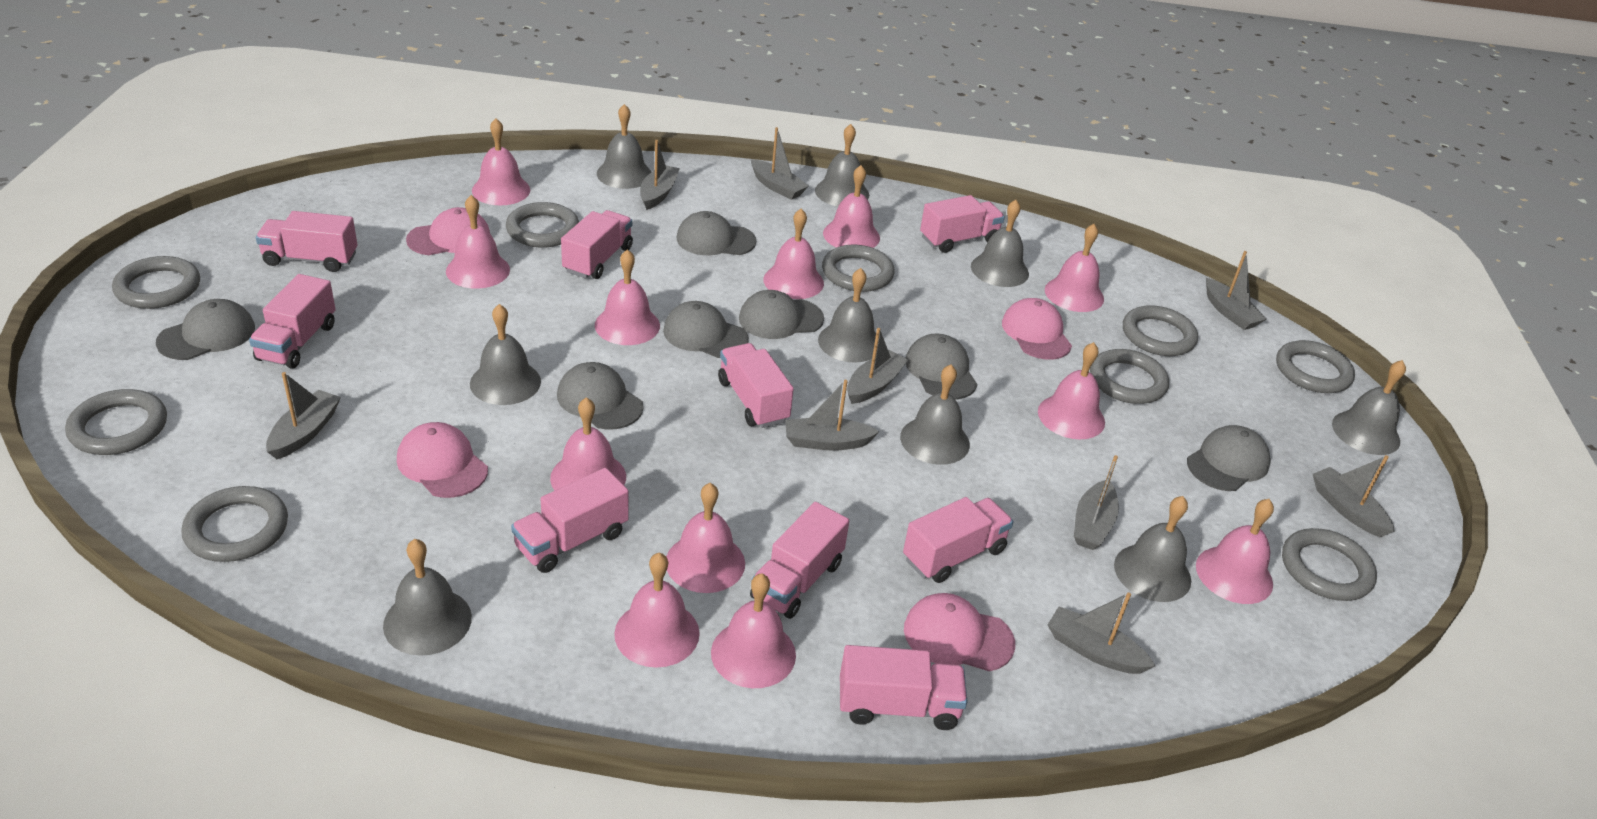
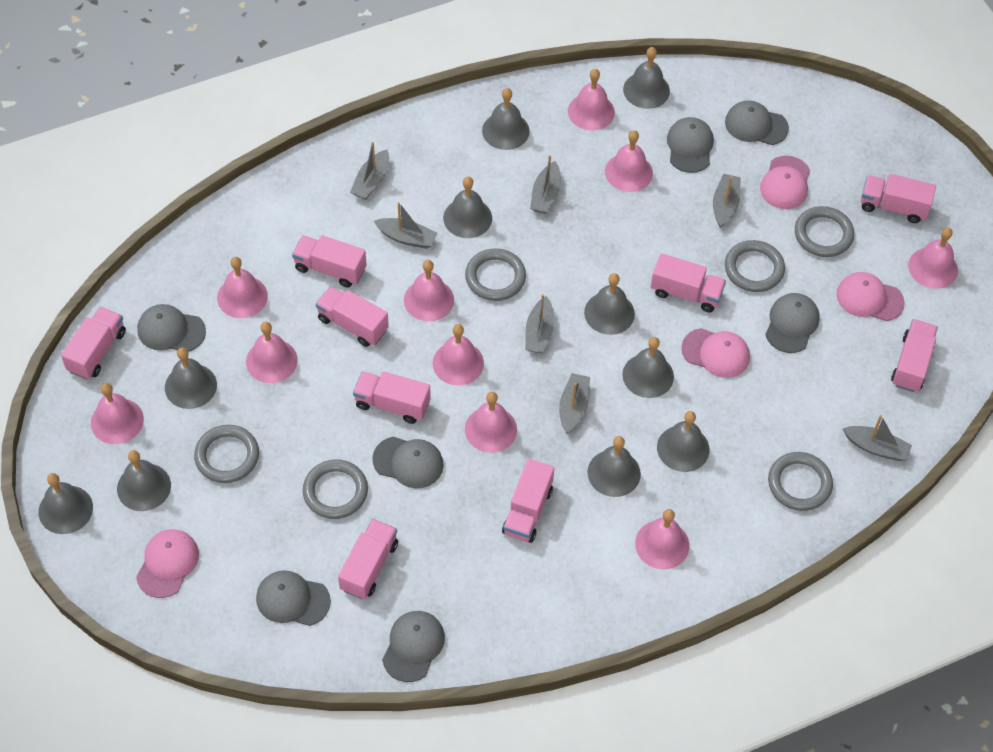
grey bell: [383,539,472,656] [470,304,541,405] [597,104,651,189] [815,124,869,207] [818,268,876,363] [900,365,970,465] [971,200,1029,287] [1114,496,1191,602] [1332,360,1406,455] = 9 -> [38,473,93,534] [117,450,171,511] [165,347,217,409] [443,177,492,238] [482,88,530,150] [584,273,635,335] [588,436,641,497] [622,337,674,398] [623,47,670,109] [657,411,710,472] = 10
grey boat: [266,372,341,459] [640,140,680,210] [751,127,809,200] [785,380,880,451] [847,328,908,404] [1048,592,1155,674] [1074,455,1119,550] [1206,251,1267,330] [1313,455,1395,537] = 9 -> [350,142,389,200] [374,202,437,249] [525,294,554,353] [530,155,561,214] [559,373,590,433] [713,174,741,227] [842,415,912,461] = 7
grey ring: [65,389,167,455] [112,256,200,309] [181,486,288,562] [506,202,579,247] [822,245,895,292] [1090,349,1169,404] [1123,305,1198,356] [1276,340,1355,393] [1282,528,1377,601] = 9 -> [194,425,259,483] [302,459,368,519] [465,248,526,301] [725,240,785,292] [768,452,833,511] [795,206,854,257] = 6
pink bell: [446,195,510,289] [472,118,530,205] [550,397,626,491] [595,249,660,345] [614,553,700,668] [666,483,745,593] [711,573,796,688] [763,209,824,299] [823,165,880,248] [1038,342,1105,439] [1045,224,1104,312] [1196,499,1274,604] = 12 -> [91,383,144,444] [217,257,268,318] [246,322,298,383] [404,260,454,321] [433,324,484,386] [465,392,517,453] [568,69,615,131] [605,130,653,192] [635,509,689,569] [908,227,958,289] = 10

